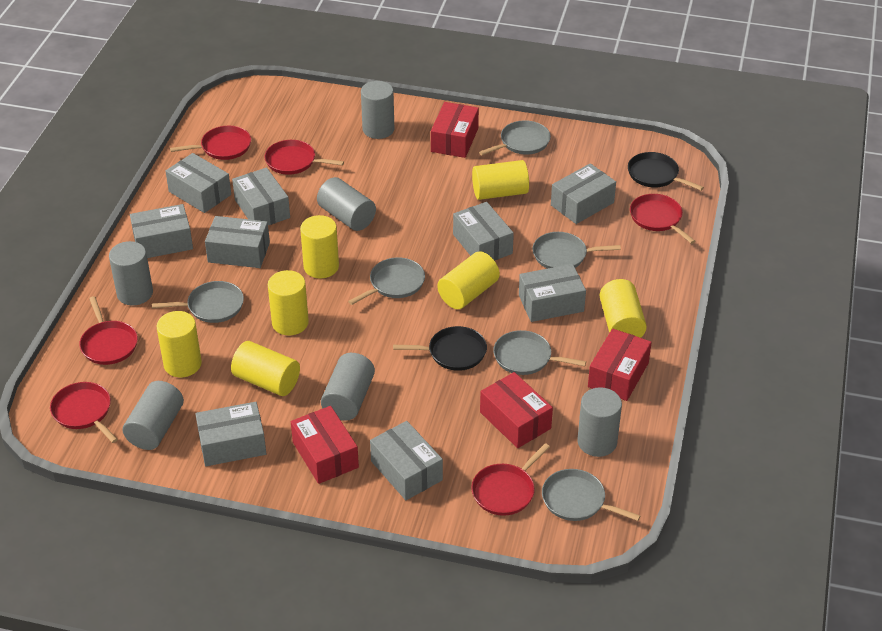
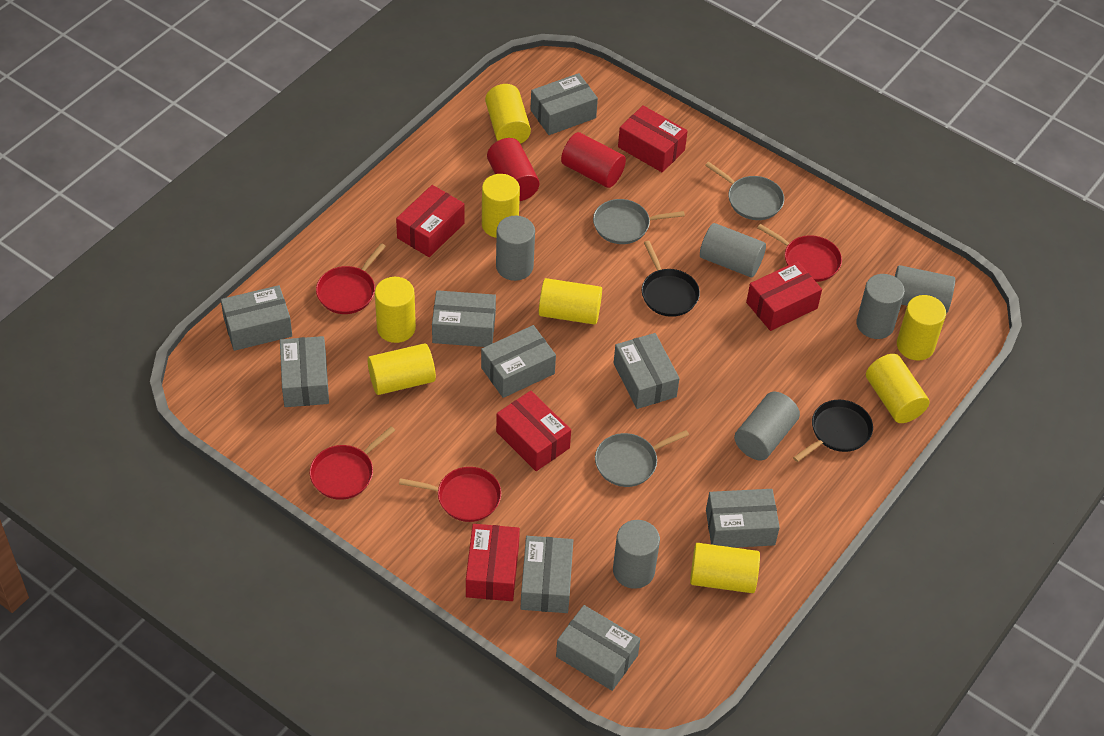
grey pan: [152,281,244,323] [348,257,425,305] [479,120,551,155] [493,330,586,375] [532,232,621,269] [542,469,640,521] = 6 -> [593,199,685,244] [595,430,689,487] [705,162,784,220] = 3
red box: [291,406,359,484] [431,102,479,158] [480,372,553,448] [588,328,652,401] = 4 -> [396,185,465,257] [466,524,520,601] [496,391,571,471] [618,105,688,173] [746,261,822,331] = 5
red cylinder: none = 0 -> [487,138,539,201] [561,132,626,188] = 2
red pan: [50,382,118,443] [79,296,138,365] [170,126,251,160] [264,140,344,175] [471,443,550,516] [630,194,695,244] = 6 -> [310,426,395,500] [316,243,386,314] [399,467,501,522] [757,224,842,282] = 4
yellow cylinder: [156,311,202,377] [231,341,300,396] [268,270,309,335] [300,215,339,278] [437,251,500,309] [472,160,529,200] [599,279,647,338] = 7 -> [368,343,436,395] [375,277,416,343] [482,174,520,238] [485,84,531,144] [539,278,602,325] [690,543,760,593] [866,354,929,423] [897,295,946,361] = 8

